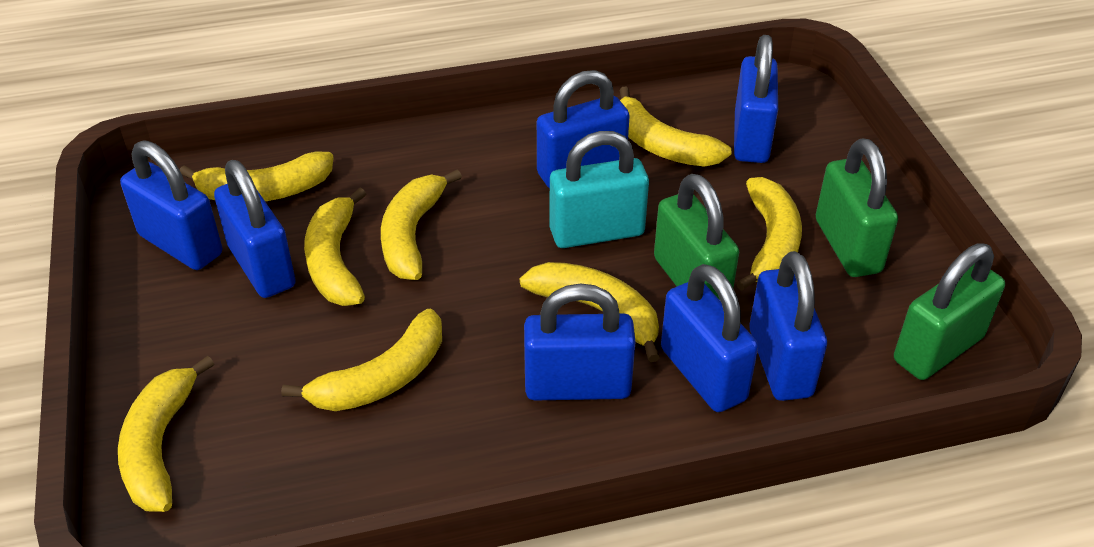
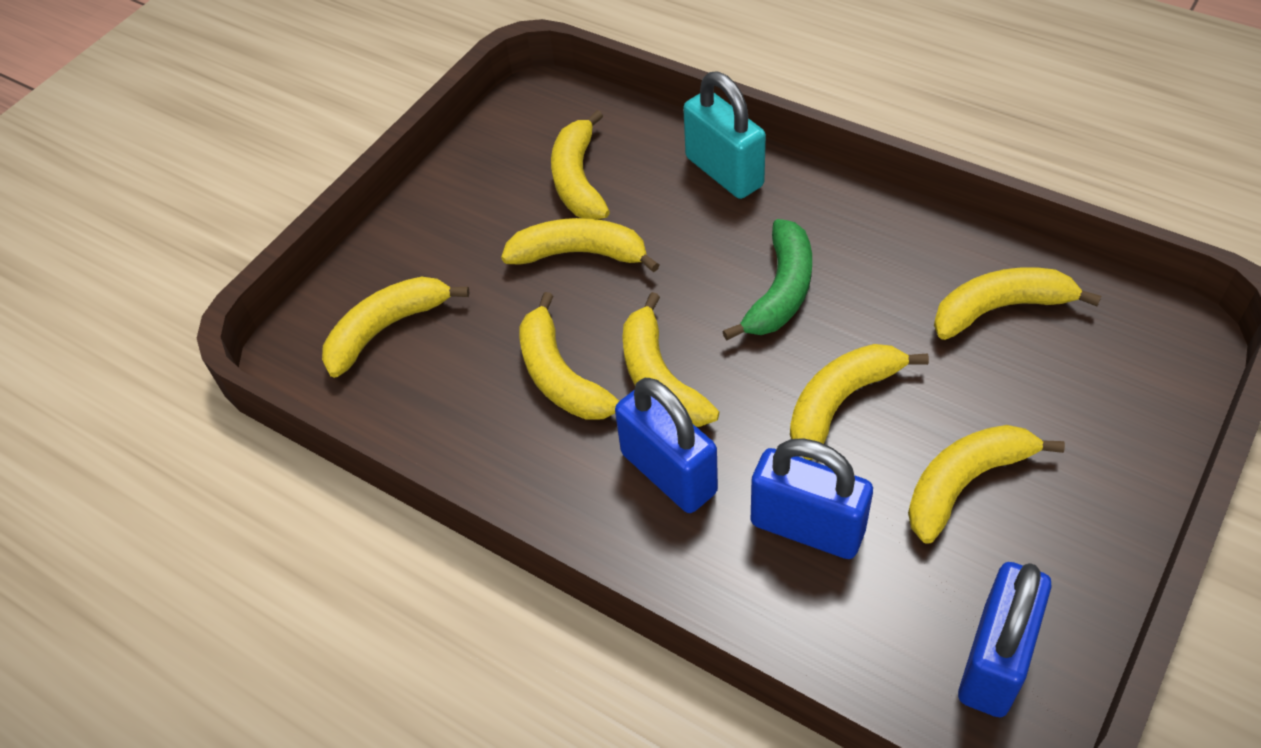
blue padlock: [120,140,222,270] [214,160,296,298] [524,283,636,401] [537,70,630,188] [661,264,758,412] [734,35,778,163] [749,251,827,401] = 7 -> [615,378,718,513] [751,438,873,559] [958,562,1052,717] = 3
green banana: none = 0 -> [722,219,812,341] = 1
green padlock: [654,174,739,300] [816,138,898,277] [894,243,1005,380] = 3 -> none = 0

